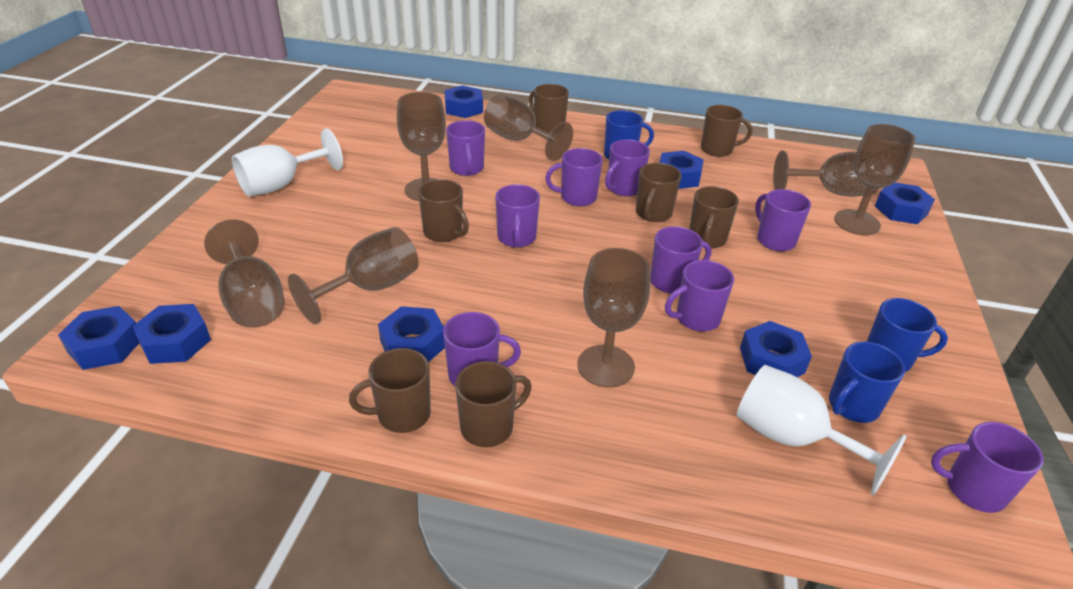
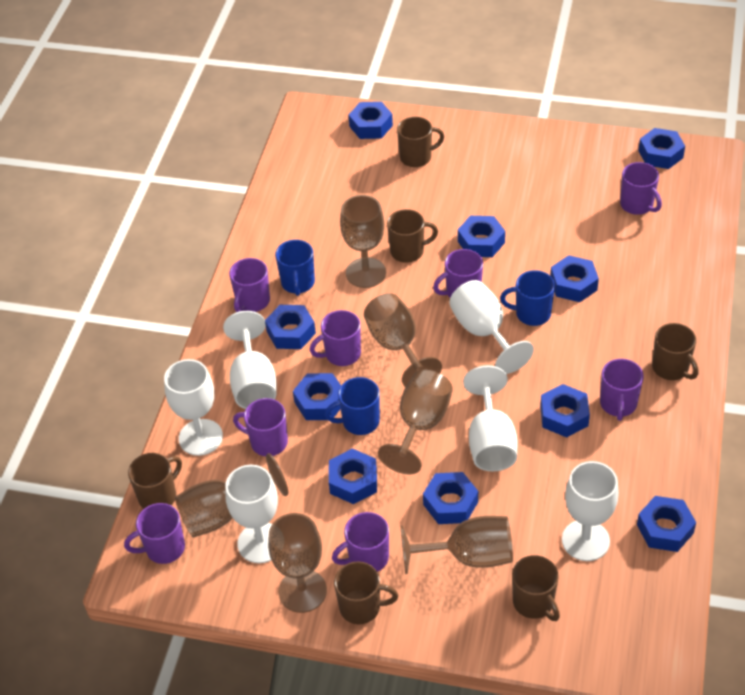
blue nut: [58,306,139,370] [132,304,211,364] [378,306,445,362] [444,85,483,118] [659,151,704,189] [740,321,812,377] [875,182,935,224] = 7 -> [265,305,316,349] [293,373,341,420] [329,448,377,504] [349,102,393,139] [423,472,478,524] [458,216,505,257] [540,384,590,437] [550,256,599,302] [637,496,696,552] [638,128,685,169] = 10
brown goblet: [204,219,285,328] [288,227,419,324] [397,92,446,201] [484,94,573,161] [577,248,650,388] [773,151,878,197] [834,124,915,235] = 7 -> [175,453,288,538] [268,513,327,613] [340,195,386,288] [364,293,442,387] [378,370,453,474] [400,516,513,574] = 6
brown mug: [349,348,431,433] [418,179,469,242] [455,361,532,447] [529,84,569,133] [636,163,681,222] [689,186,739,248] [701,105,752,157] = 7 -> [128,453,182,509] [334,561,398,624] [387,209,438,263] [397,117,444,167] [512,555,560,621] [652,323,699,380] = 6
purple mug: [443,312,521,386] [446,120,485,176] [495,184,540,248] [545,148,603,206] [605,140,650,196] [650,226,711,294] [665,260,734,332] [755,189,811,251] [931,422,1043,513] = 9 -> [124,503,185,564] [229,258,270,312] [233,398,288,456] [310,310,361,366] [332,512,389,572] [433,249,483,298] [600,359,644,421] [620,162,662,215] = 8
white goblet: [232,128,343,197] [737,365,907,495] = 2 -> [164,359,223,456] [223,311,276,409] [225,465,278,563] [449,280,534,374] [463,365,517,471] [562,461,619,561] = 6

